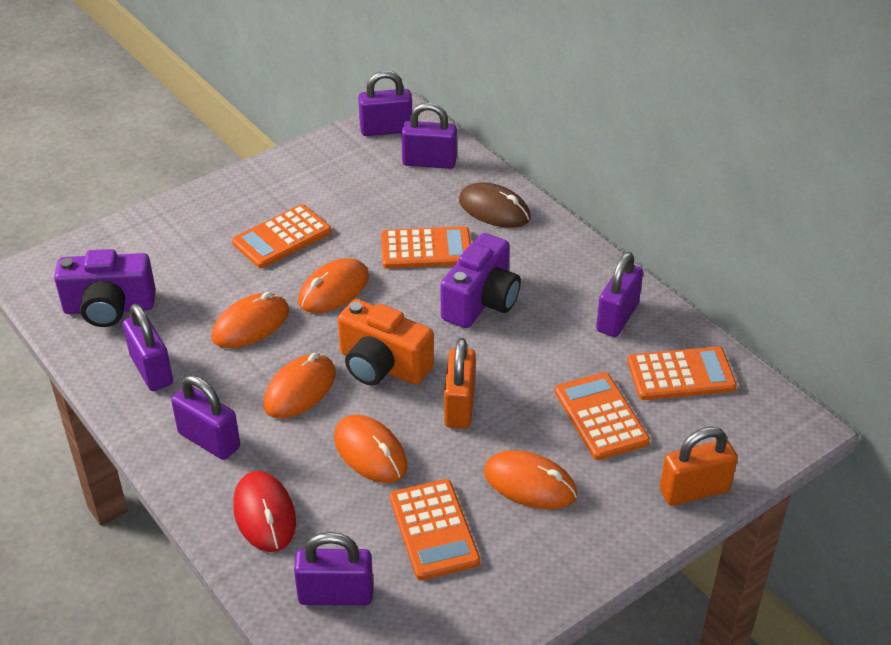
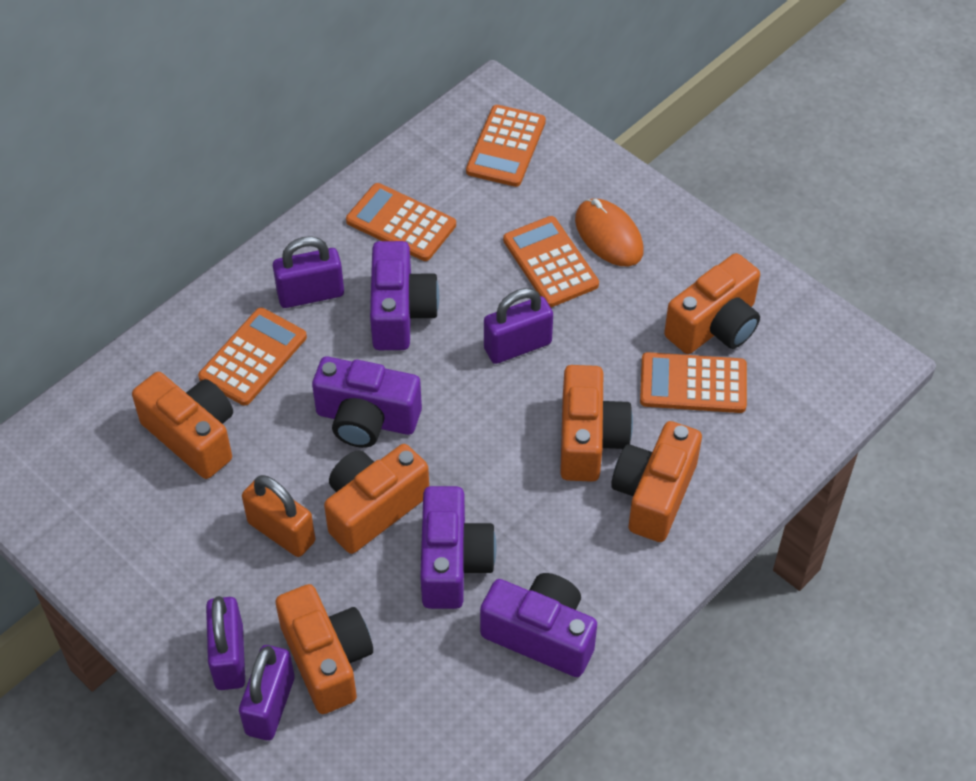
brown mouse: [459,182,531,228] = 1 -> none = 0
orange camera: [338,299,434,385] = 1 -> [132,372,233,479] [275,584,373,714] [324,444,429,554] [560,365,633,482] [611,421,702,542] [664,253,760,354] = 6
orange mouse: [212,292,289,348] [263,353,336,418] [298,258,369,313] [334,415,407,483] [484,451,577,510] = 5 -> [575,199,644,266] = 1
orange padlock: [444,338,476,429] [660,427,738,506] = 2 -> [242,475,315,557] = 1
purple camera: [54,249,156,327] [441,233,521,328] = 2 -> [312,356,422,448] [370,241,439,350] [420,486,496,609] [480,573,597,677] = 4
purple padlock: [123,304,173,391] [171,375,240,460] [294,532,373,605] [358,71,412,136] [401,102,457,169] [596,252,643,337] = 6 -> [206,596,245,690] [239,645,295,741] [273,236,344,308] [484,288,553,364] = 4
red mouse: [233,471,296,552] = 1 -> none = 0

